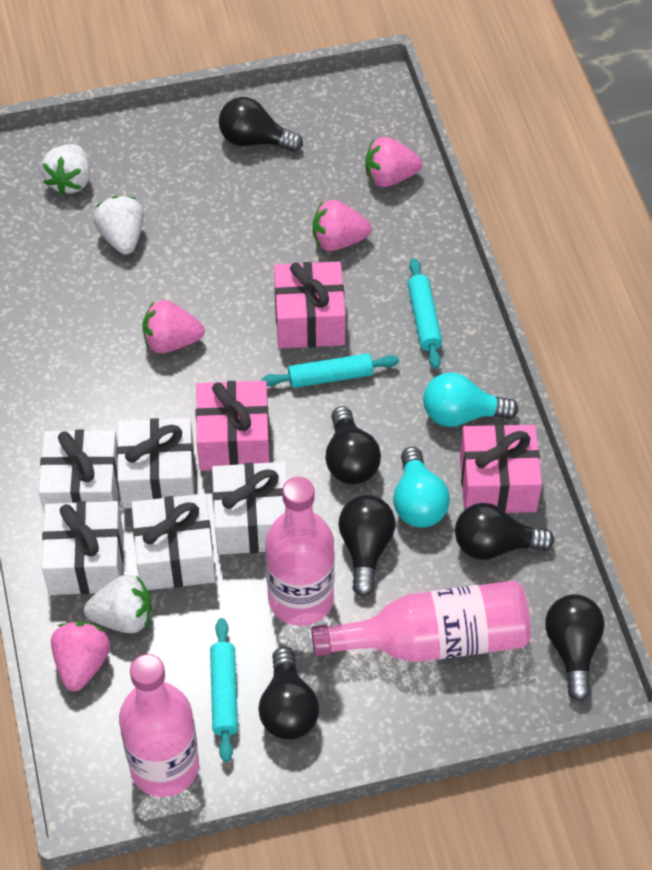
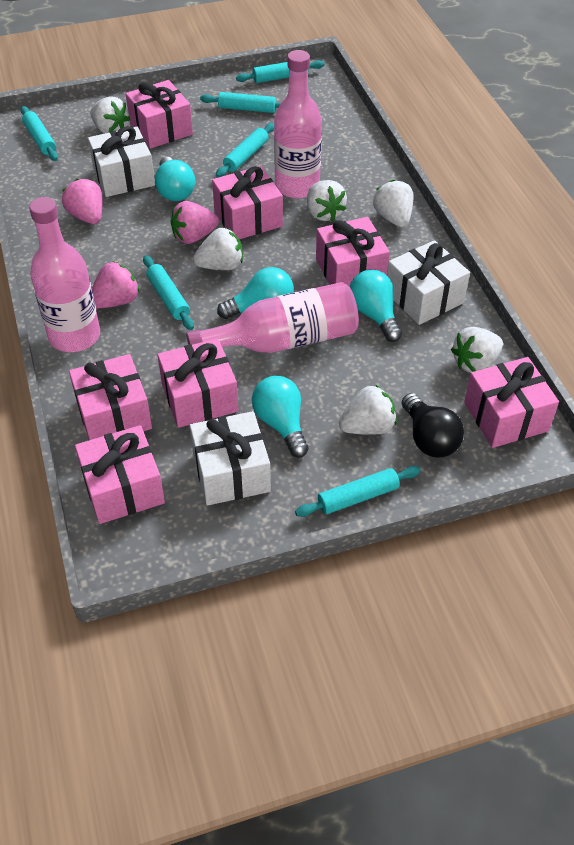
black light bulb: [219,97,303,152] [258,647,319,740] [325,406,381,484] [338,495,395,597] [455,503,554,560] [545,594,605,701] = 6 -> [402,393,464,457] = 1
pink gift: [196,381,270,471] [274,261,346,349] [460,424,542,513] = 3 -> [69,354,152,440] [75,425,165,524] [126,80,193,149] [157,338,239,428] [212,166,283,239] [316,217,390,287] [464,357,559,448] = 7
pink strawberry: [51,622,110,691] [142,300,205,353] [313,200,372,251] [365,137,422,187] = 4 -> [62,179,103,224] [92,261,140,308] [171,201,219,244] = 3
turquoise light bulb: [393,447,450,528] [423,372,518,427] = 2 -> [155,157,195,201] [217,267,294,319] [252,376,309,458] [350,270,402,342] = 4
turquoise rolling pin: [210,618,238,762] [262,353,399,388] [408,258,442,369] = 3 -> [21,106,58,161] [143,256,194,330] [200,92,280,113] [216,123,274,178] [236,60,325,83] [295,466,421,517] = 6
white gift: [39,430,119,512] [42,501,123,595] [117,418,195,509] [131,493,216,590] [212,462,287,555] = 5 -> [88,126,155,197] [190,411,271,506] [387,240,470,325] = 3
white strawberry: [41,144,90,195] [84,575,152,633] [93,196,144,254] = 3 -> [90,96,130,134] [193,228,243,270] [307,180,347,221] [339,385,397,435] [373,180,414,227] [451,327,503,373] = 6

